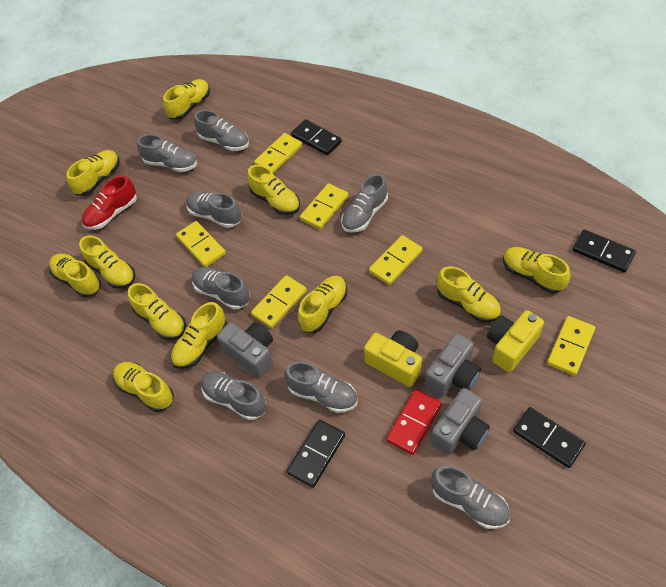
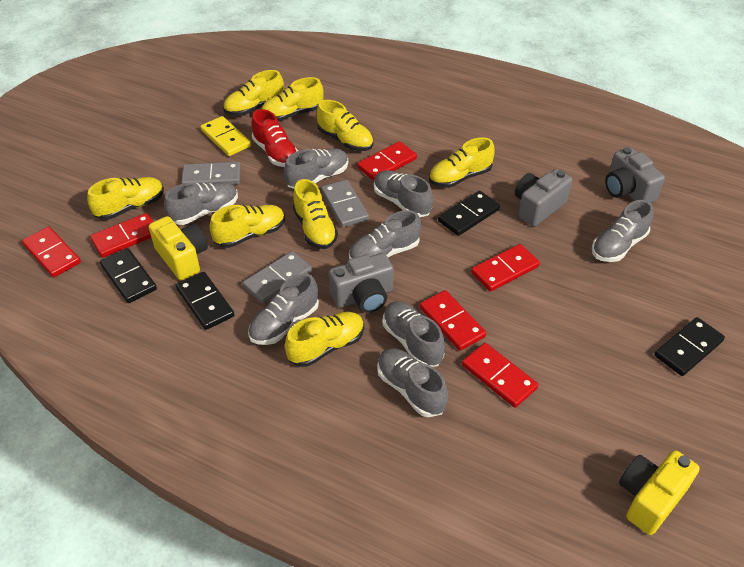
grey domino: none = 0 -> [181,162,241,185] [243,251,312,303] [321,180,369,227] = 3
red domino: [386,389,442,455] = 1 -> [22,227,81,277] [90,213,154,258] [357,141,417,181] [420,290,486,351] [462,343,538,408] [471,244,540,292] = 6
yellow domino: [176,221,226,267] [251,275,307,328] [254,133,302,174] [300,183,348,229] [369,235,423,285] [547,316,595,376] = 6 -> [200,116,251,156] = 1
yellow shoe: [49,254,101,297] [66,150,120,195] [79,236,135,289] [113,362,174,412] [128,283,186,340] [163,79,210,119] [171,302,227,369] [247,165,300,215] [298,276,347,333] [437,266,501,322] [503,247,571,293] = 11 -> [87,177,164,220] [210,205,285,248] [223,70,284,116] [261,77,324,121] [285,312,364,367] [293,179,338,249] [317,100,373,151] [429,137,495,188] = 8

